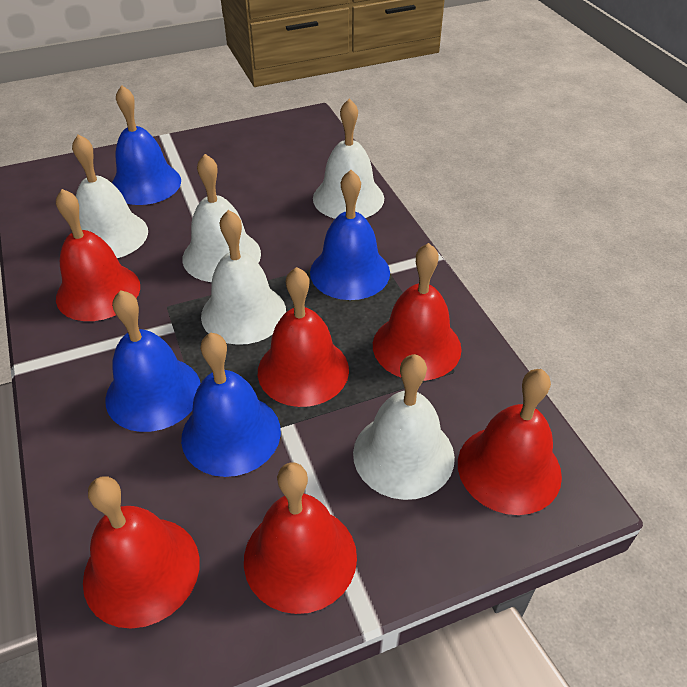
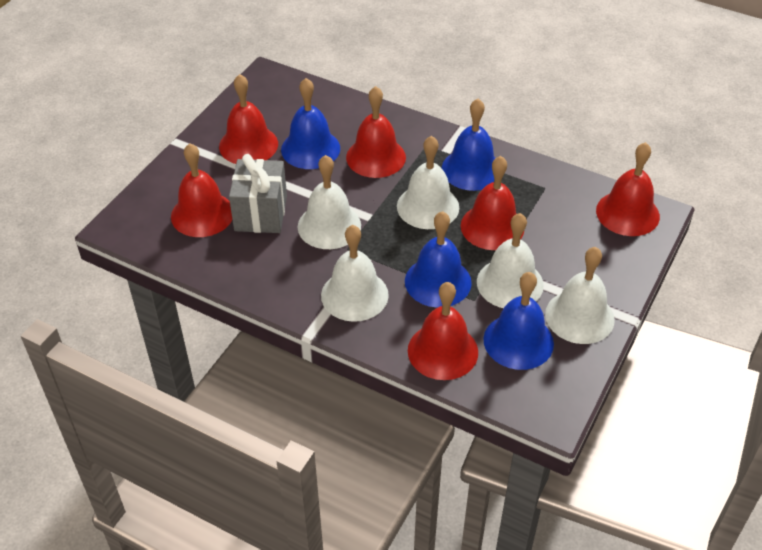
grey gift: none = 0 -> [229,154,287,233] = 1

